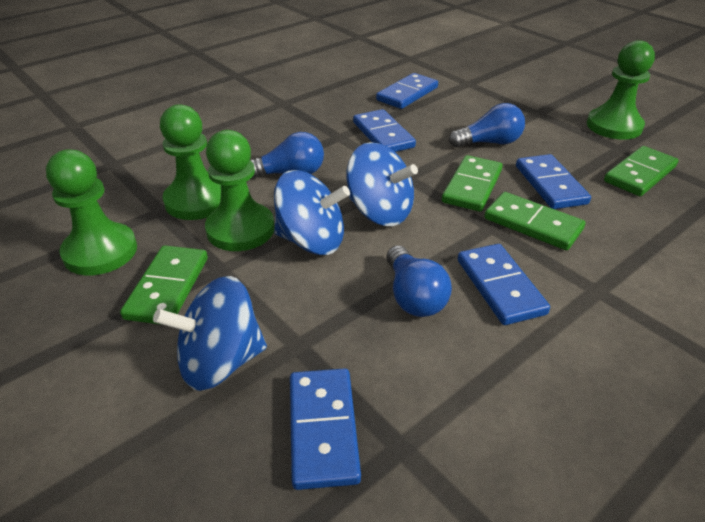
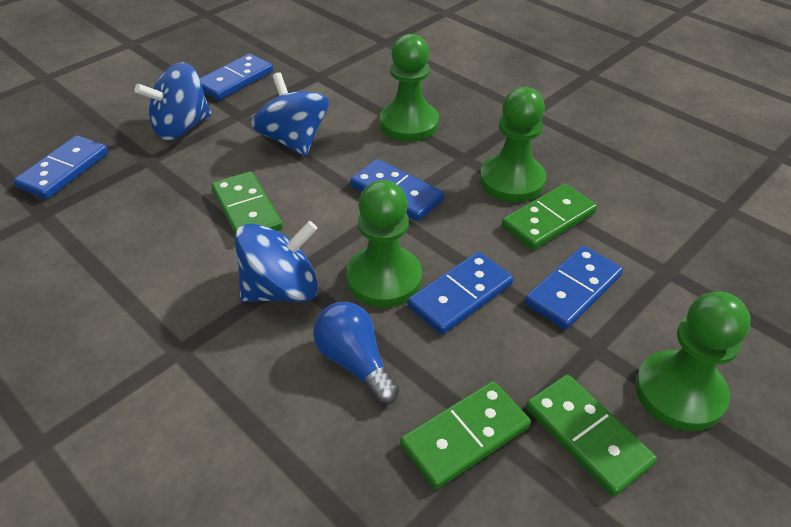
blue light bulb: [250,132,324,179] [386,245,452,317] [449,103,525,148] = 3 -> [313,302,399,405] = 1

